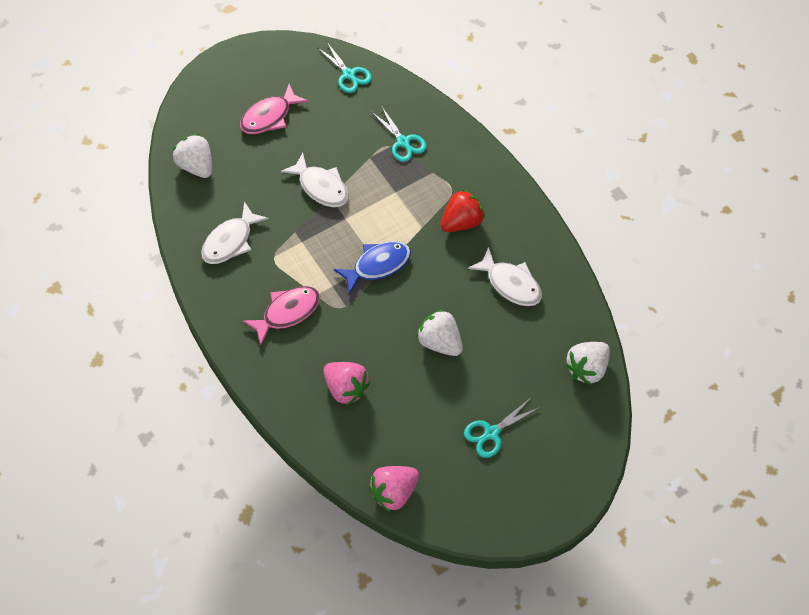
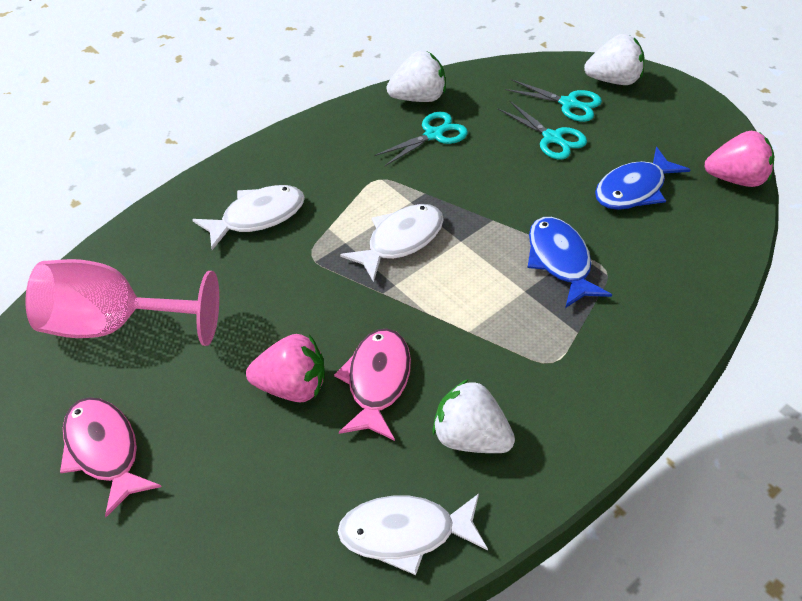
blue fish: [334,241,411,295] = 1 -> [527,217,612,308] [595,147,690,210] = 2
pink goblet: none = 0 -> [25,259,219,346] = 1
red strawberry: [440,189,485,232] = 1 -> none = 0

